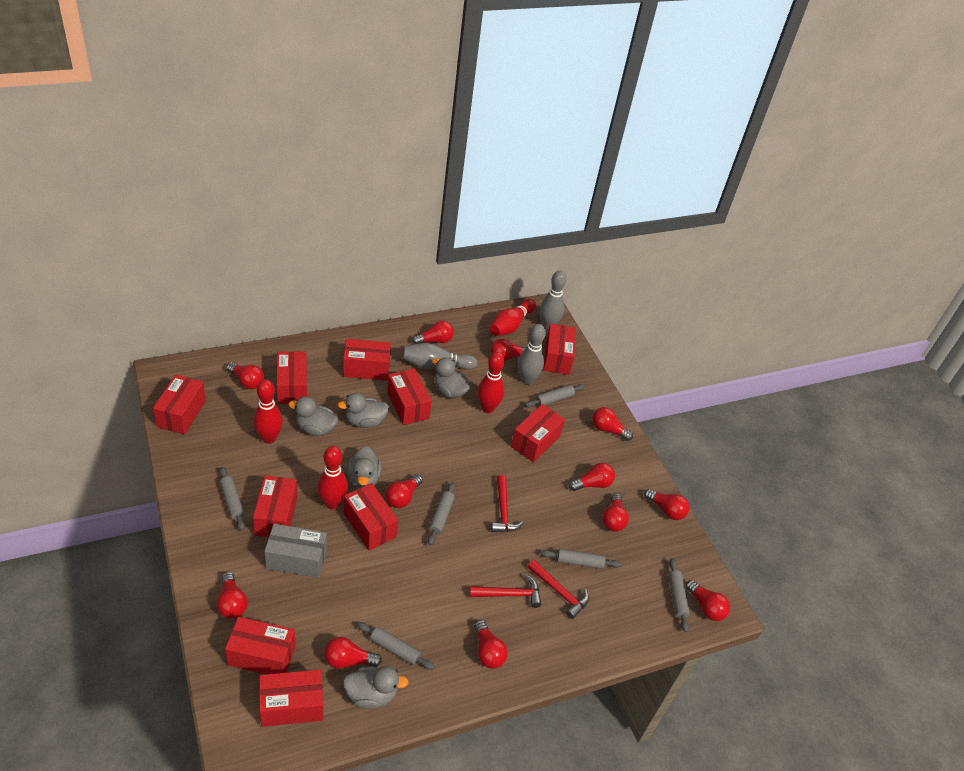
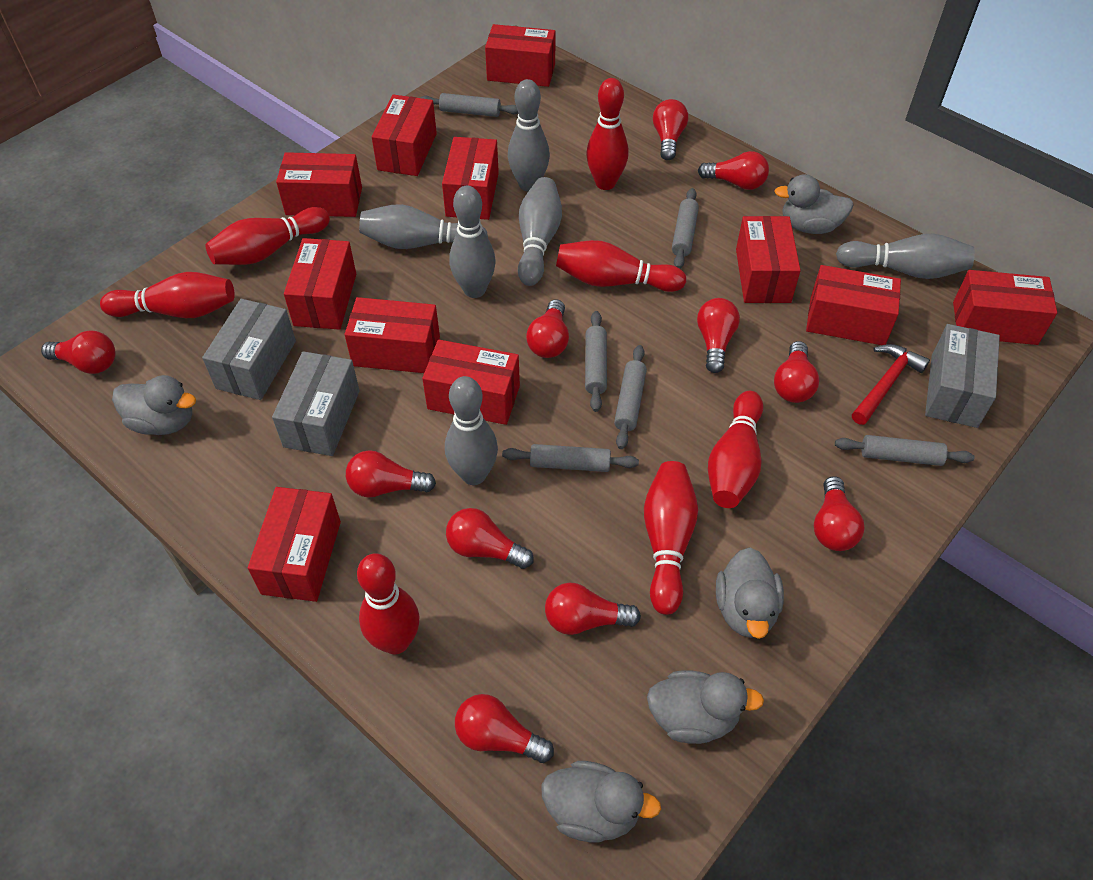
grey bowling pin: [403,343,478,370] [518,324,546,385] [540,270,567,330] = 3 -> [359,204,488,249] [445,376,498,485] [450,186,496,298] [508,79,550,192] [518,177,562,286] [836,234,975,279] = 6
grey box: [264,524,327,578] = 1 -> [202,299,296,400] [272,351,360,456] [925,324,1000,428] = 3
red bowling pin: [253,380,283,444] [317,446,348,509] [477,352,505,413] [490,299,536,336] = 4 -> [100,272,235,318] [205,207,330,265] [357,553,419,654] [556,240,686,292] [586,78,629,190] [644,461,698,615] [708,391,763,508] = 7
red box: [153,375,206,435] [225,617,296,674] [253,475,297,537] [259,670,323,727] [276,351,307,404] [343,339,391,380] [344,483,398,550] [387,368,432,425] [511,404,565,462] [543,324,576,375] = 10 -> [248,487,341,602] [276,152,362,217] [284,238,356,330] [345,297,440,373] [372,95,437,176] [422,339,520,425] [442,137,499,220] [485,24,556,87] [736,216,801,303] [806,265,901,345] [953,270,1057,345] = 11
red hammer: [469,575,541,608] [491,475,524,532] [528,560,589,619] = 3 -> [852,344,930,425] = 1
red light bulb: [217,572,248,619] [227,362,264,389] [324,637,382,669] [385,474,423,508] [412,321,454,344] [474,620,508,669] [491,339,526,361] [569,463,615,491] [592,407,633,441] [602,493,629,532] [644,489,690,520] [686,580,730,621] = 12 -> [41,331,115,374] [346,450,436,498] [446,508,534,569] [455,694,554,763] [526,299,569,358] [545,583,641,635] [653,99,688,160] [697,298,740,373] [698,151,769,190] [774,341,819,403] [814,476,864,551] = 11

